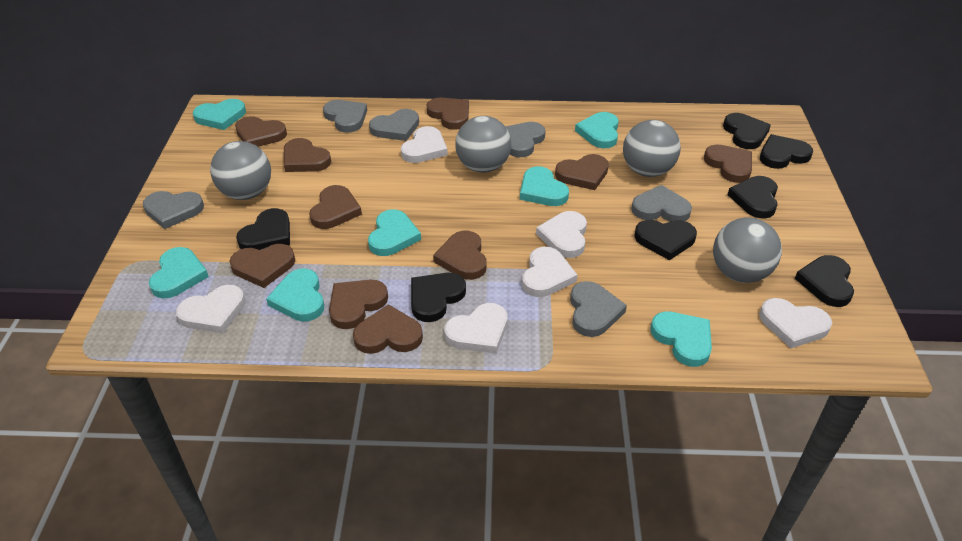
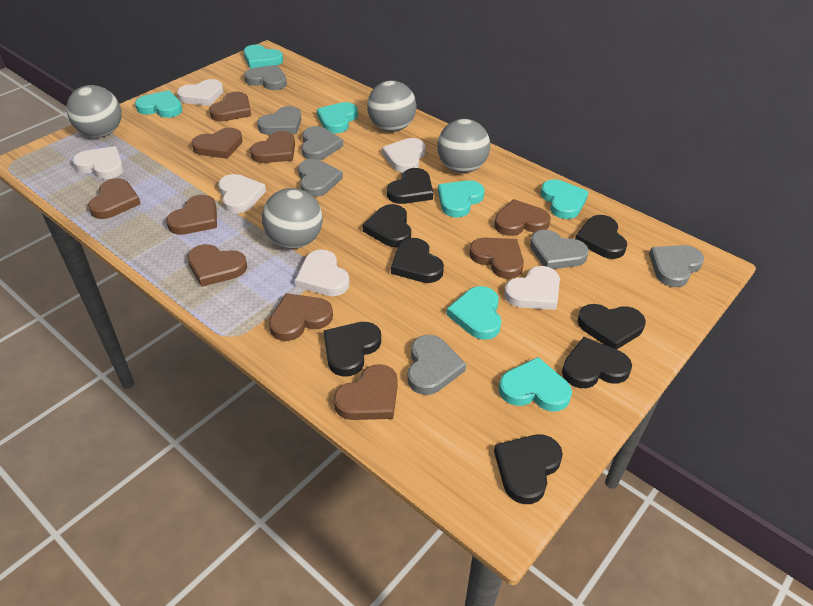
black heart: [236,208,290,250] [411,273,466,322] [634,220,697,260] [723,113,771,149] [727,176,778,219] [760,134,813,169] [795,255,854,307] = 7 -> [324,322,381,377] [363,204,411,247] [387,168,433,204] [391,238,444,283] [494,435,563,504] [562,337,632,388] [575,215,627,259] [577,304,646,350] = 8
grey heart: [143,191,204,229] [323,100,367,133] [369,109,419,141] [505,122,545,157] [570,281,627,337] [631,185,692,222] = 6 -> [244,65,287,90] [257,106,301,135] [298,159,343,197] [301,126,343,160] [407,335,466,395] [530,230,589,269] [649,245,704,287] = 7

